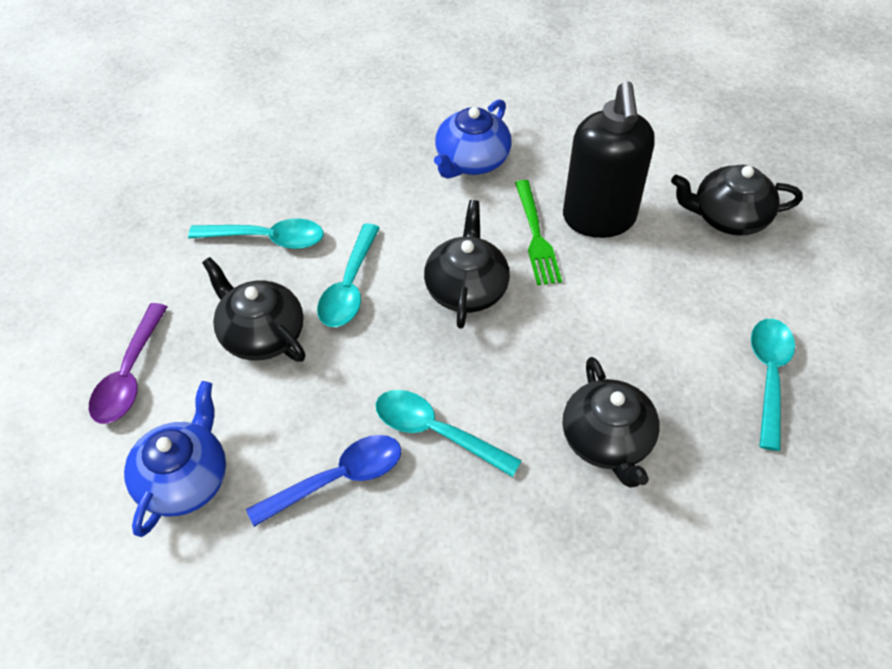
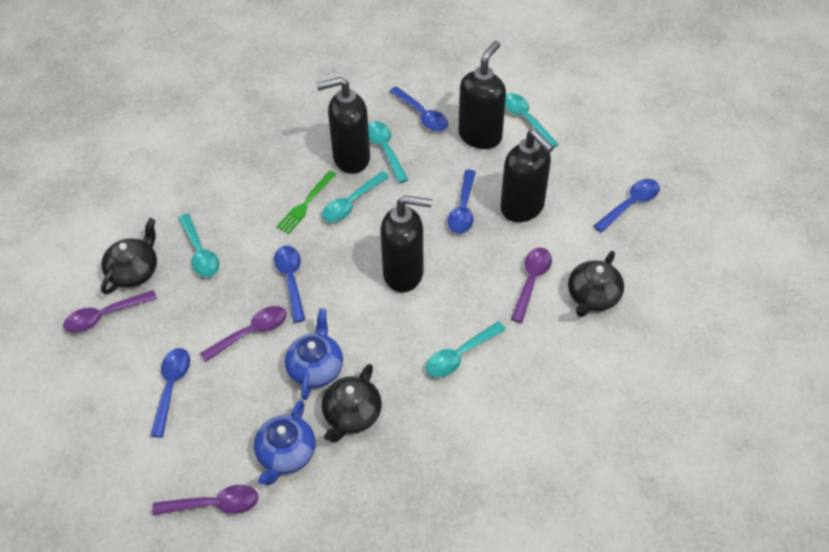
black soap dispenser: [563,81,655,238] = 1 -> [316,77,370,174] [380,196,432,292] [458,41,506,149] [500,129,554,222] = 4
black teapot: [202,257,305,362] [424,200,510,329] [563,357,660,488] [671,164,803,236] = 4 -> [101,218,157,295] [322,364,382,443] [568,251,624,317] = 3
blue spoon: [246,435,401,527] = 1 -> [150,348,190,438] [274,246,305,323] [389,86,448,131] [448,170,476,234] [594,179,660,233] = 5
purple spoon: [89,303,167,424] = 1 -> [63,290,157,333] [152,485,259,516] [200,306,287,362] [511,247,552,323] = 4
turquoise spoon: [188,218,324,249] [317,223,380,327] [376,390,522,477] [751,319,795,451] = 4 -> [179,214,219,277] [322,171,389,222] [368,121,408,183] [426,321,506,377] [505,93,559,147] = 5

